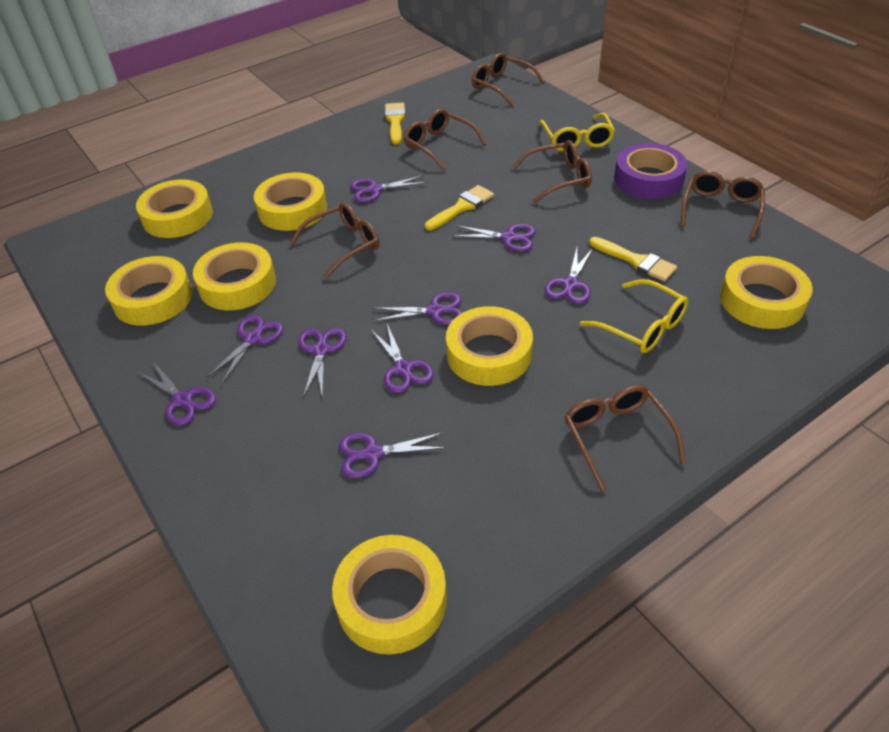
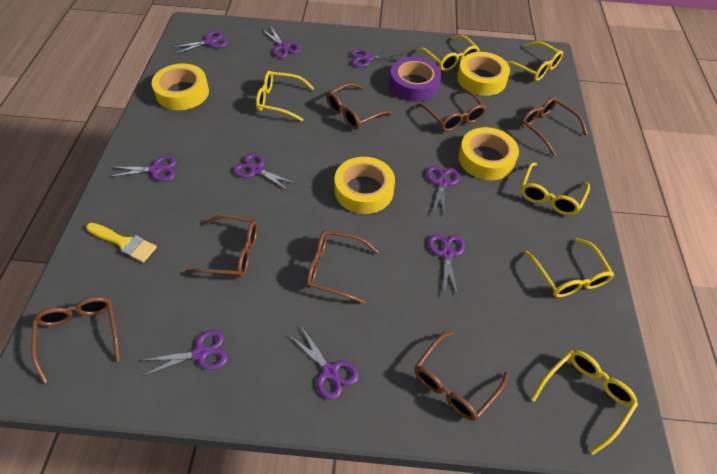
brown glasses: [290,202,379,279] [403,109,486,170] [472,53,545,106] [512,140,592,203] [565,385,686,492] [681,171,765,239] = 6 -> [31,297,120,384] [185,215,258,277] [306,230,379,304] [326,83,393,129] [414,331,508,421] [417,90,487,132] [521,97,588,156] = 7
yellow brush: [385,103,406,144] [425,185,494,230] [589,237,677,282] = 3 -> [86,223,157,263] = 1
yellow glasses: [539,113,615,151] [580,279,688,353] = 2 -> [256,71,314,121] [417,35,480,71] [506,41,563,81] [521,163,590,215] [525,238,614,297] [531,350,638,455] = 6
yellow tape: [105,256,192,326] [136,179,213,238] [193,242,276,310] [254,172,327,231] [332,535,447,654] [446,306,533,386] [720,256,813,329] = 7 -> [152,64,209,110] [334,157,395,214] [457,52,510,96] [458,127,519,180] = 4

